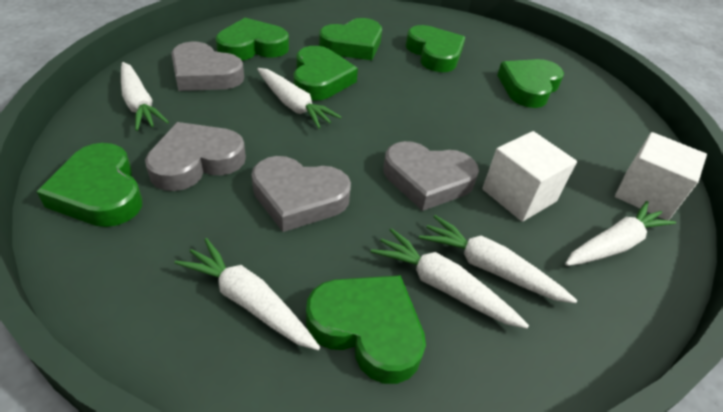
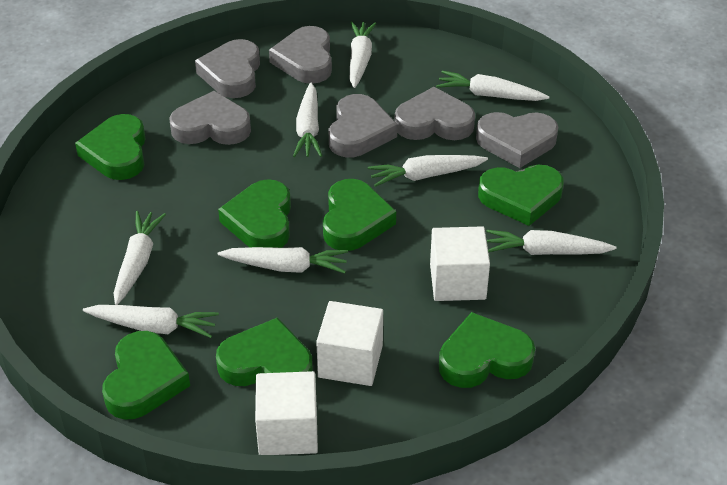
grey heart: [145,122,246,191] [171,41,244,91] [251,156,351,232] [383,141,479,211] = 4 -> [169,91,251,145] [195,39,260,98] [269,26,332,84] [329,94,398,157] [395,87,475,140] [476,112,558,168] = 6
white carrot: [121,62,169,131] [174,238,320,350] [257,68,341,129] [370,228,529,329] [419,215,577,303] [565,201,676,266] = 6 -> [83,305,219,338] [114,211,166,305] [218,247,348,274] [293,83,322,157] [350,21,376,88] [368,155,488,187] [436,71,549,101] [487,230,616,255] = 8
white cube: [482,131,577,222] [615,132,707,220] = 2 -> [255,371,318,455] [316,301,383,386] [430,226,490,301] = 3

